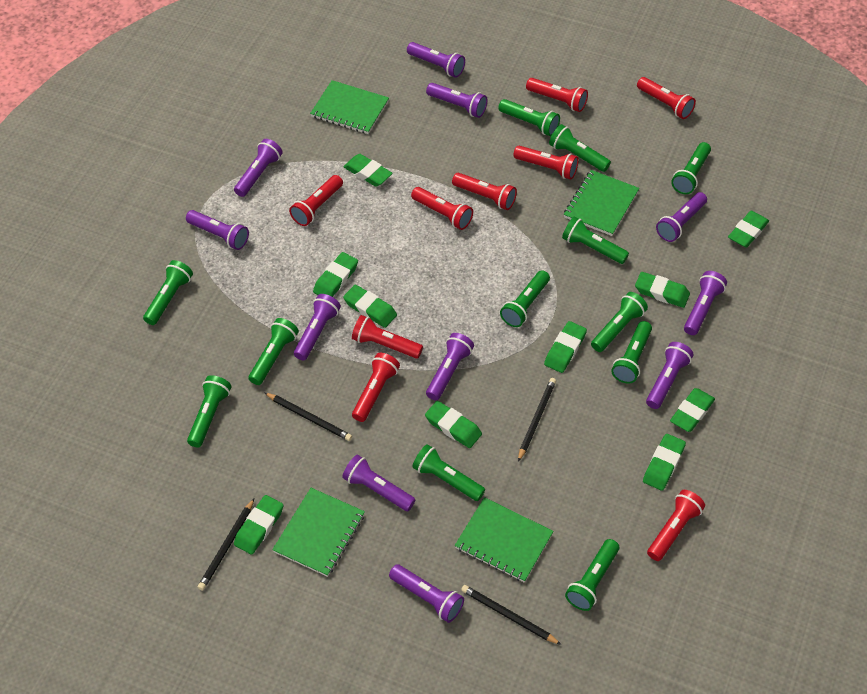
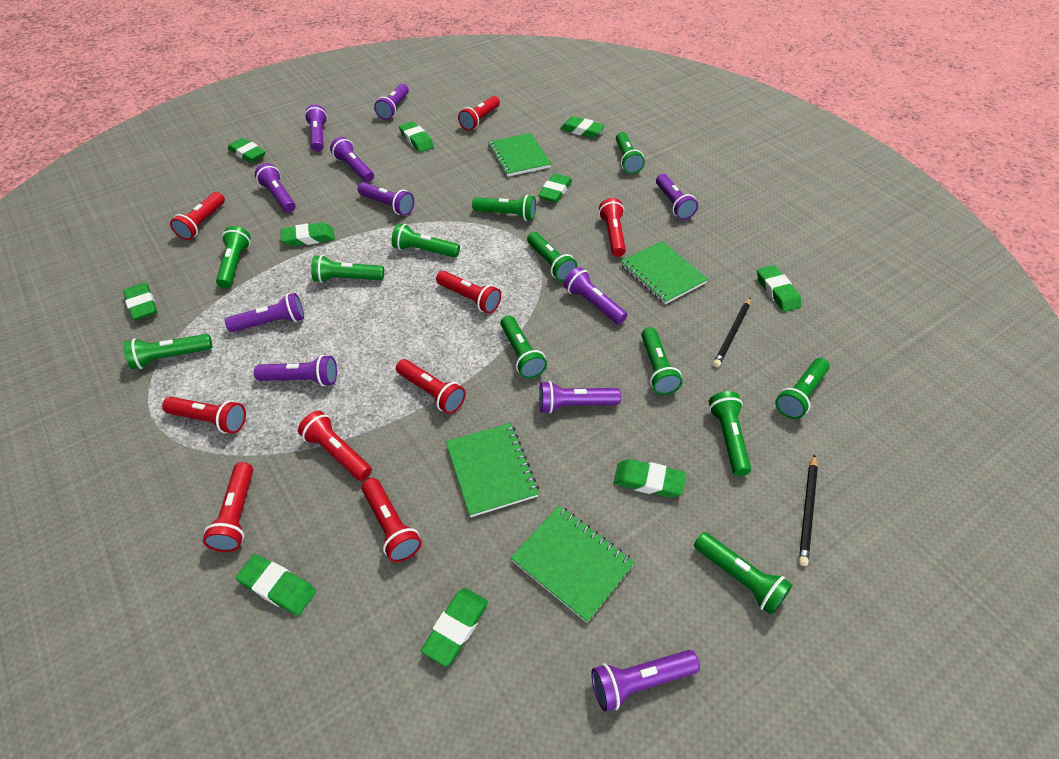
black pencil: [198,499,254,590] [264,392,352,441] [461,585,562,645] [518,378,556,462] = 4 -> [713,297,751,367] [799,454,818,566] = 2

